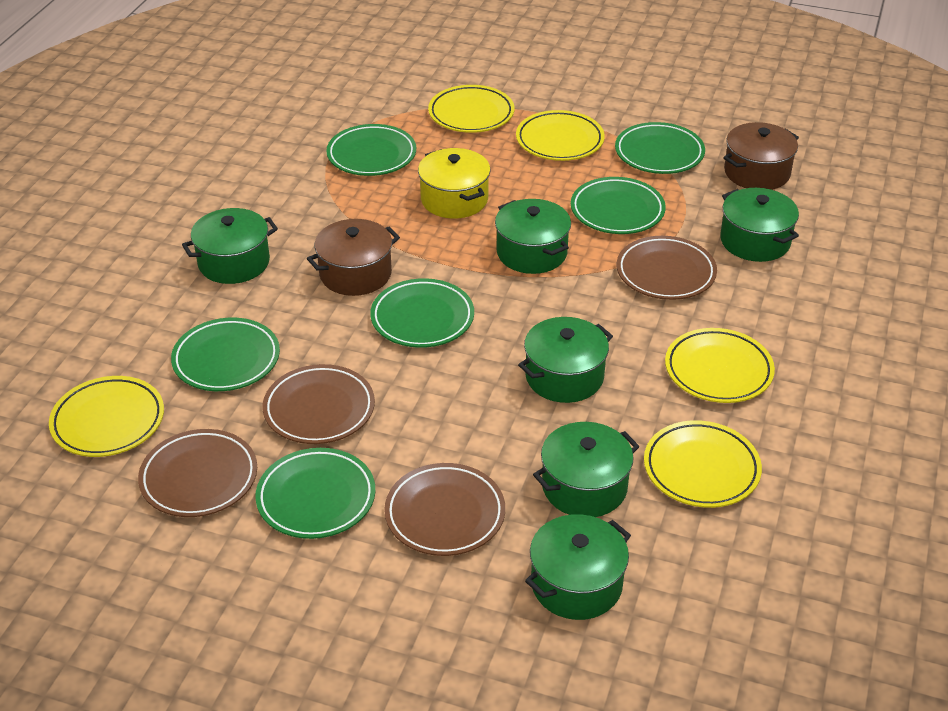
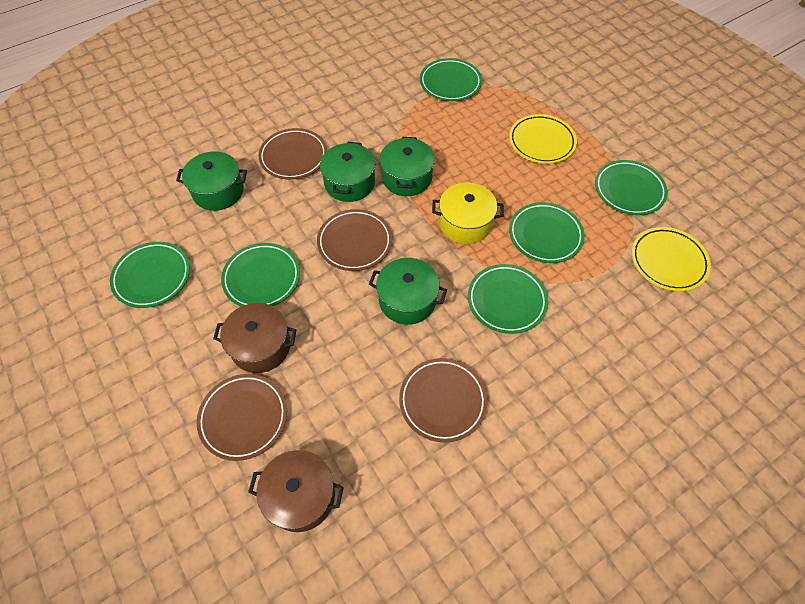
green pot: [182,208,278,284] [495,199,571,274] [518,317,613,403] [525,514,631,620] [533,422,639,517] [720,188,799,262] = 6 -> [176,151,247,211] [320,142,375,202] [369,258,447,325] [380,137,435,196] = 4
yellow plate: [49,376,164,457] [428,85,514,133] [516,110,605,161] [644,420,762,508] [665,328,775,403] = 5 -> [509,114,577,164] [632,227,711,291] = 2

